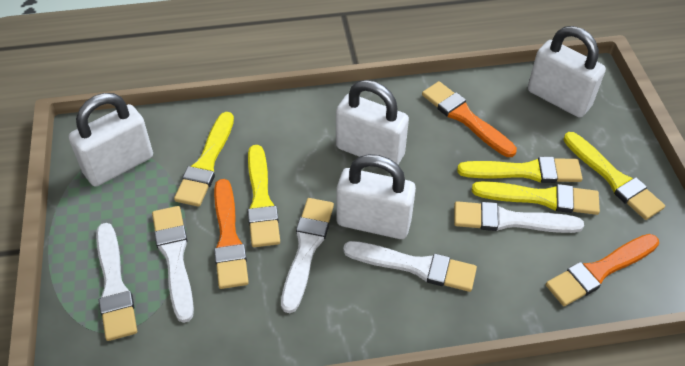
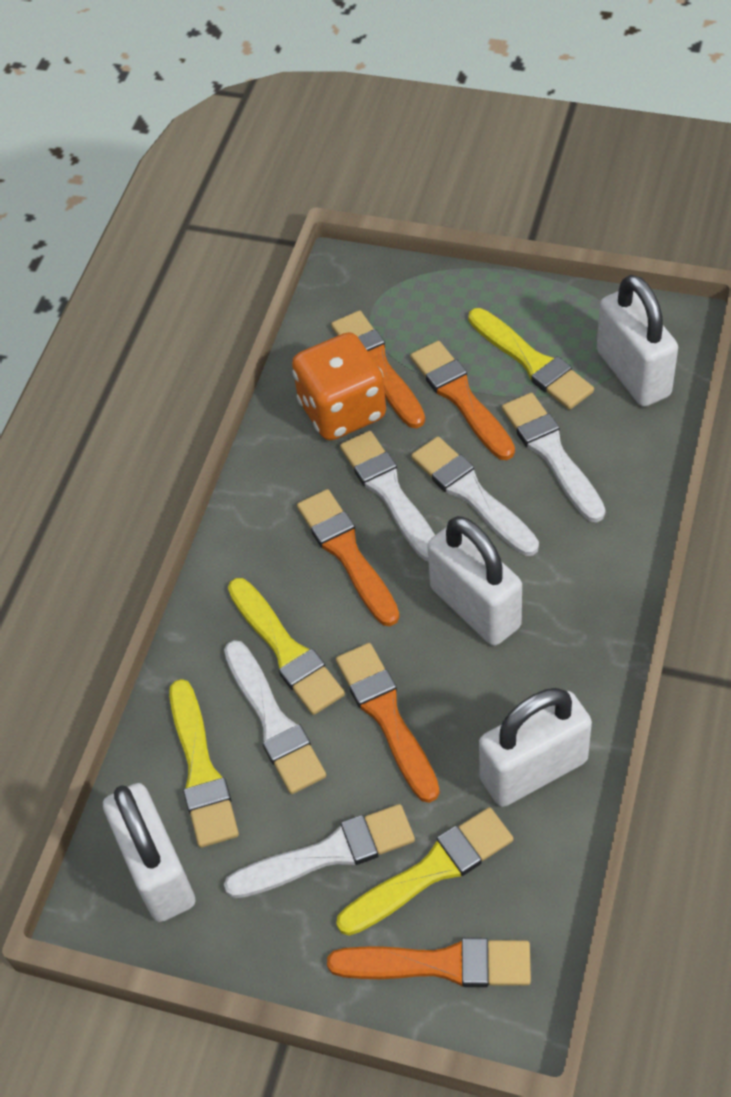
orange brush: [214,179,249,289] [422,81,517,157] [546,234,659,306] = 3 -> [297,489,400,626] [327,938,531,987] [331,310,425,428] [336,643,440,803] [410,341,515,460] = 5
orange dice: none = 0 -> [292,332,386,440] = 1
yellow brush: [174,112,234,207] [247,145,280,247] [457,156,582,183] [472,181,600,215] [563,132,665,220] = 5 -> [169,679,239,848] [228,578,345,715] [336,807,513,936] [468,308,594,410] = 4

